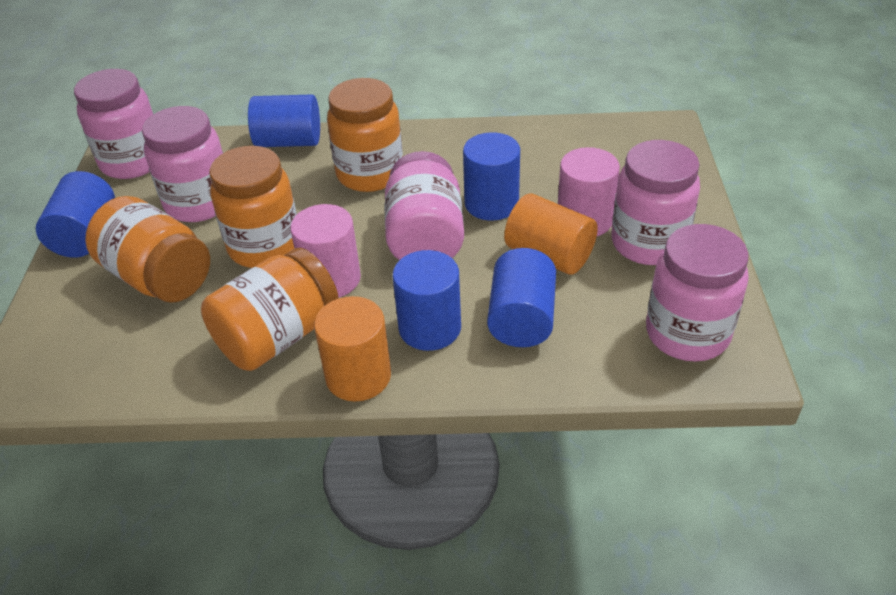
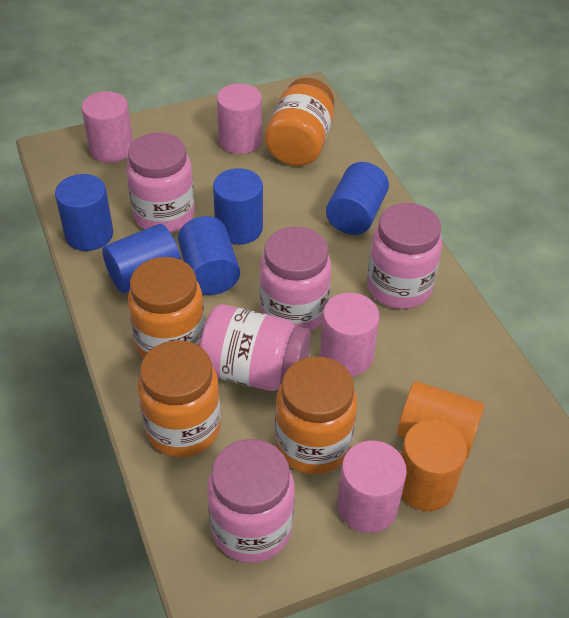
pink cylinder: [290,204,361,297] [558,147,620,236] = 2 -> [82,91,133,163] [217,84,262,154] [320,293,380,376] [337,441,407,533] = 4

